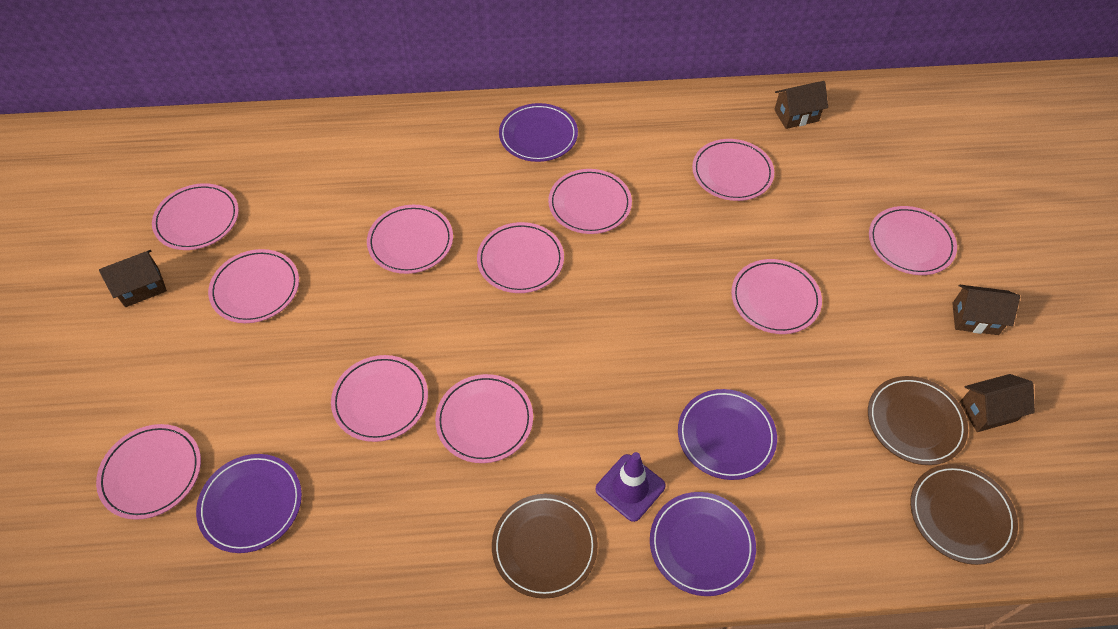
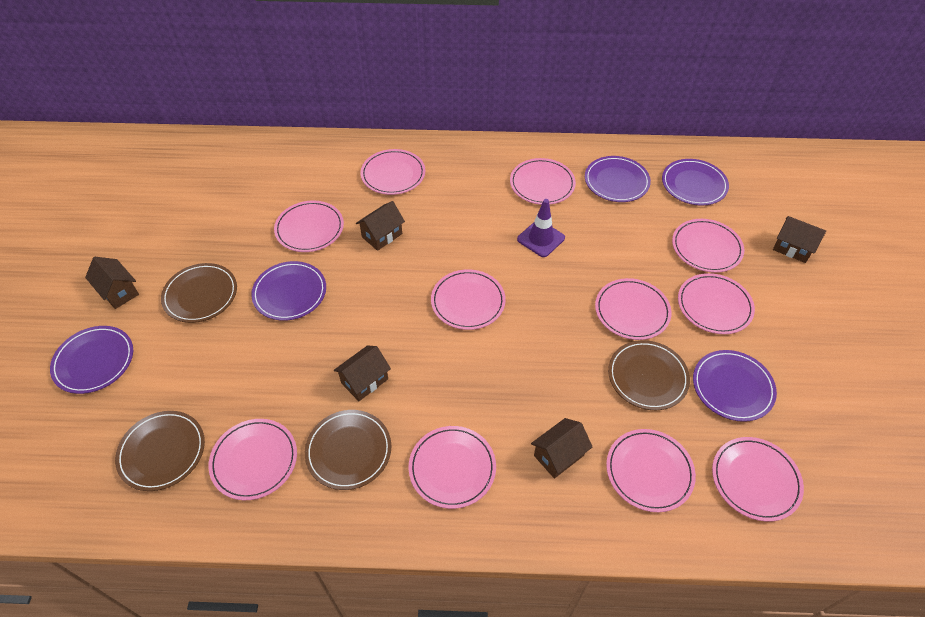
brown house: [99,250,167,307] [774,81,828,129] [952,285,1020,335] [959,374,1035,432] = 4 -> [85,257,139,309] [334,345,391,401] [356,201,405,251] [531,418,593,479] [773,216,826,263] = 5
brown plate: [492,494,598,599] [868,376,968,465] [910,464,1018,565] = 3 -> [115,411,205,491] [161,263,237,323] [305,410,391,490] [608,340,690,410] = 4
purple plate: [196,454,302,553] [499,103,578,162] [650,492,756,596] [678,389,777,480] = 4 -> [50,326,133,394] [251,261,326,321] [585,156,651,202] [662,159,729,206] [693,350,777,422] = 5

